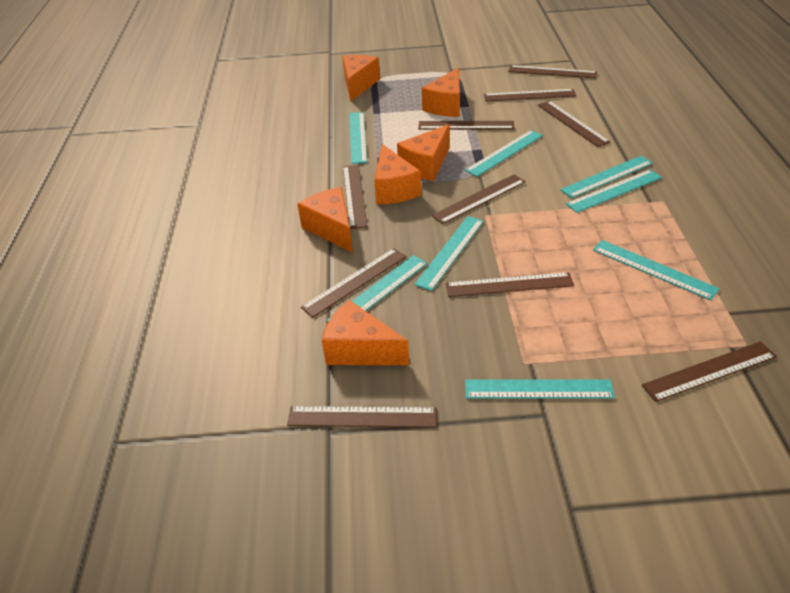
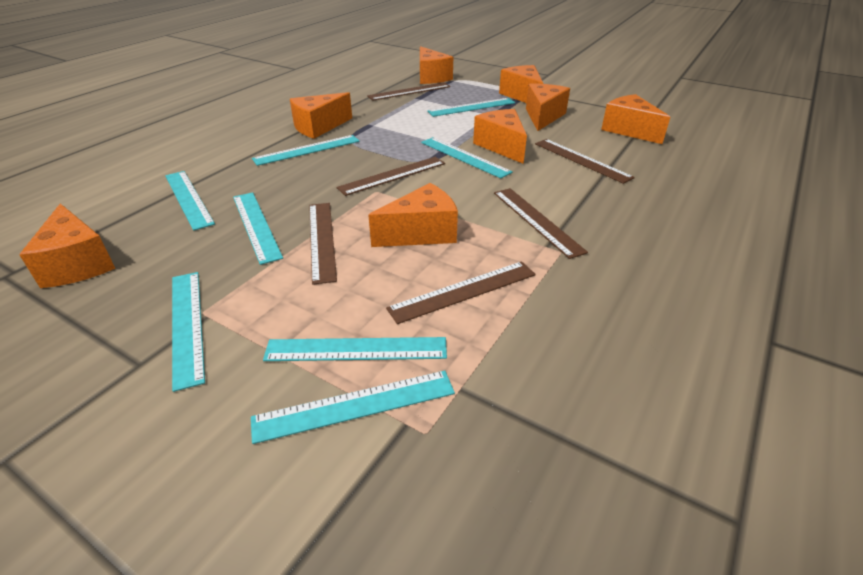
brown ruler: [287,406,437,428] [301,248,407,317] [343,165,367,229] [418,121,514,129] [432,174,526,224] [446,272,574,297] [484,89,576,102] [509,65,597,79] [538,101,610,147] [642,341,777,402] = 10 -> [309,203,337,285] [336,157,445,196] [367,82,450,101] [386,261,536,324] [494,188,588,259] [535,139,635,184] = 6
orange cheese: [297,187,353,253] [322,300,409,365] [342,55,380,102] [374,144,421,204] [397,124,450,181] [422,67,460,117] = 6 -> [19,204,115,288] [290,92,352,139] [368,183,458,247] [420,46,453,84] [473,109,527,164] [499,65,543,103] [526,83,570,131] [601,94,670,144] = 8

